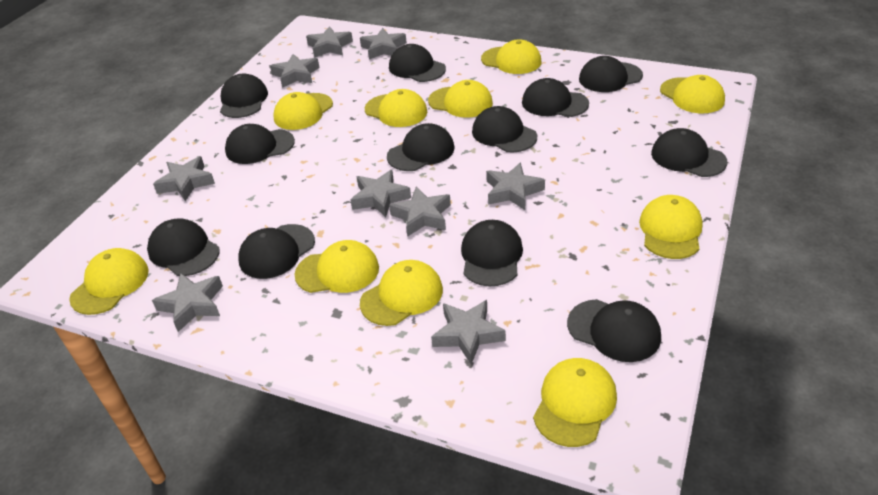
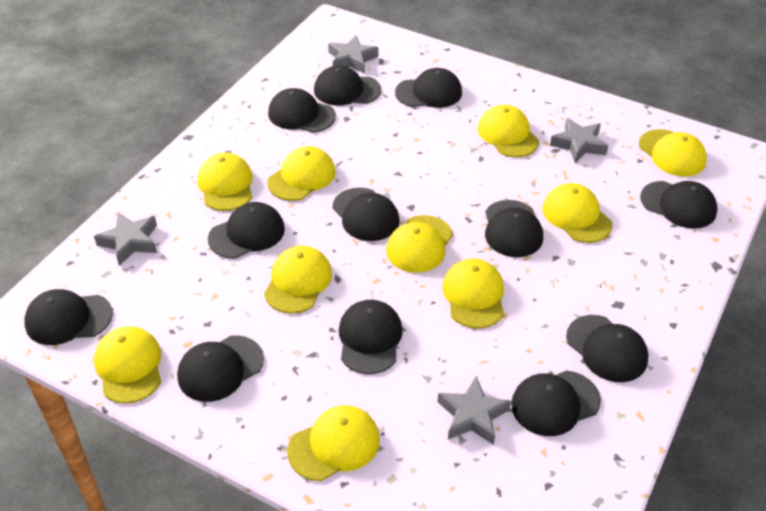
grey star: [152,273,223,332] [153,156,215,201] [270,54,320,88] [306,26,353,58] [350,170,411,217] [360,28,407,60] [389,187,451,237] [431,300,506,364] [486,163,545,210] = 9 -> [94,212,157,266] [328,35,379,74] [437,376,511,445] [550,118,608,163] = 4

